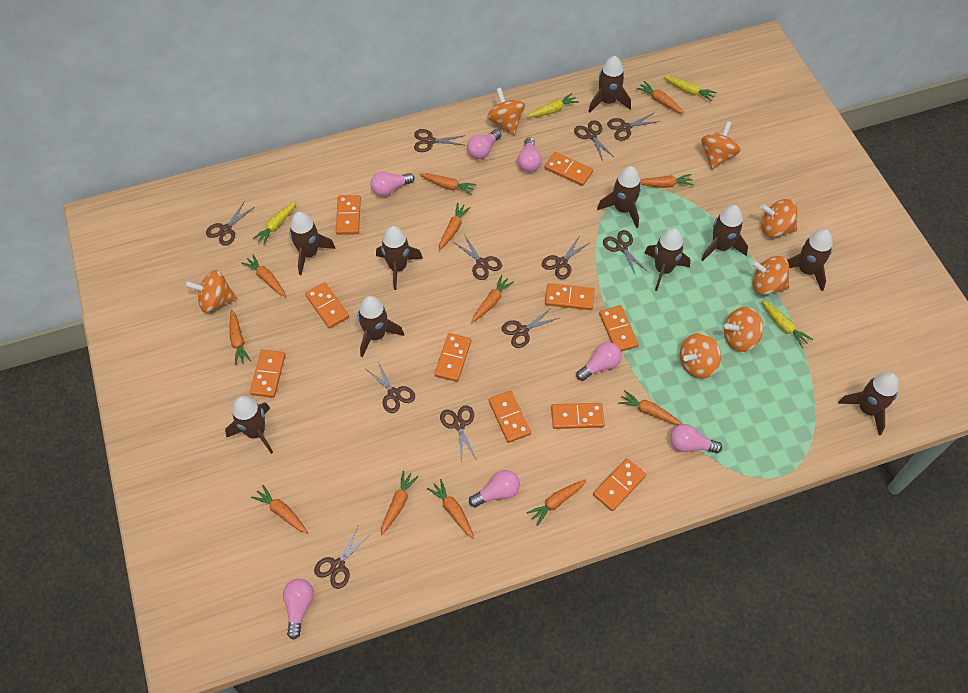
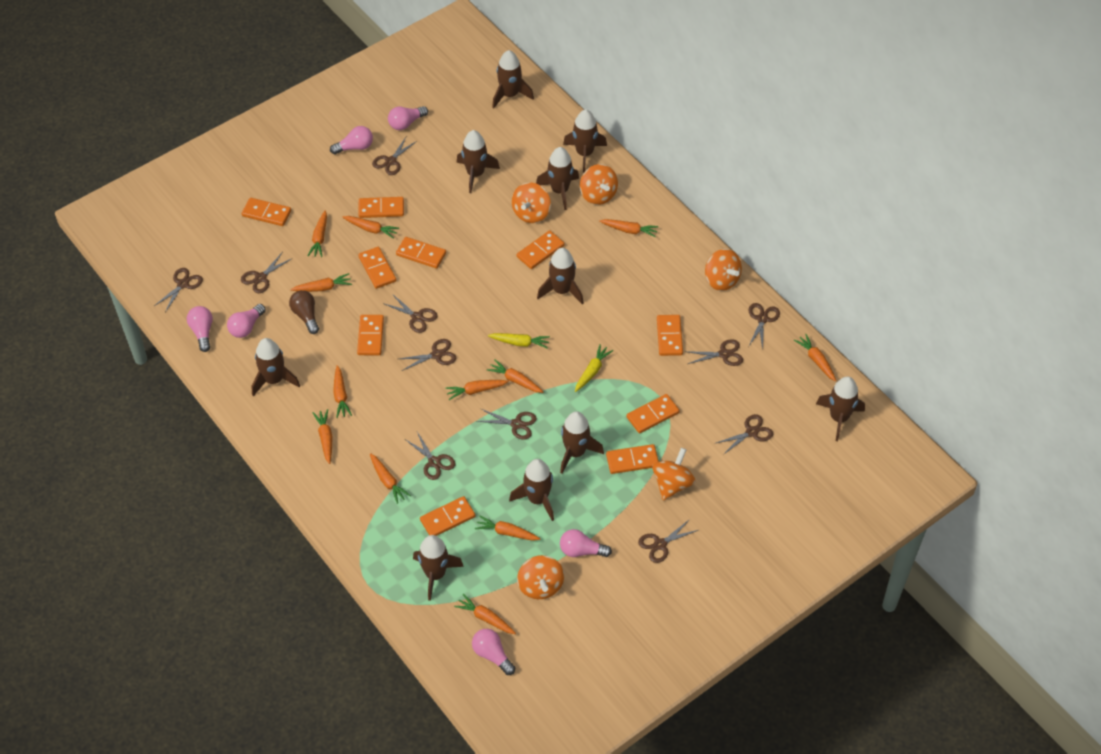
brown light bulb: none = 0 -> [289,290,319,334] = 1
orange spinning top: [185,270,237,313] [487,88,525,135] [680,333,721,379] [701,121,741,170] [724,307,763,352] [751,256,789,295] [760,199,797,237] = 7 -> [512,182,551,223] [517,555,564,599] [580,164,618,205] [652,448,695,501] [705,249,742,291] = 5
pink light bulb: [283,579,314,640] [371,172,415,196] [467,129,501,159] [469,470,520,507] [518,137,542,172] [576,342,622,381] [670,424,722,453] = 7 -> [187,306,213,352] [227,304,266,338] [330,126,373,154] [388,106,428,130] [472,629,515,675] [560,529,612,557] = 6
yellow carrot: [252,201,297,245] [527,93,579,118] [664,76,717,102] [761,300,813,348] = 4 -> [488,333,550,349] [575,344,613,392] = 2

